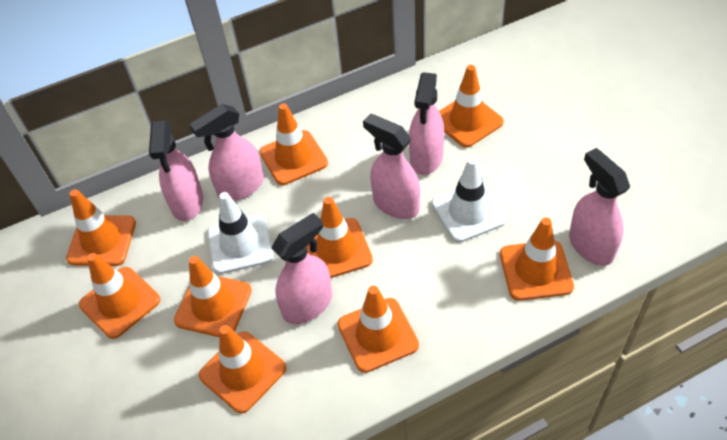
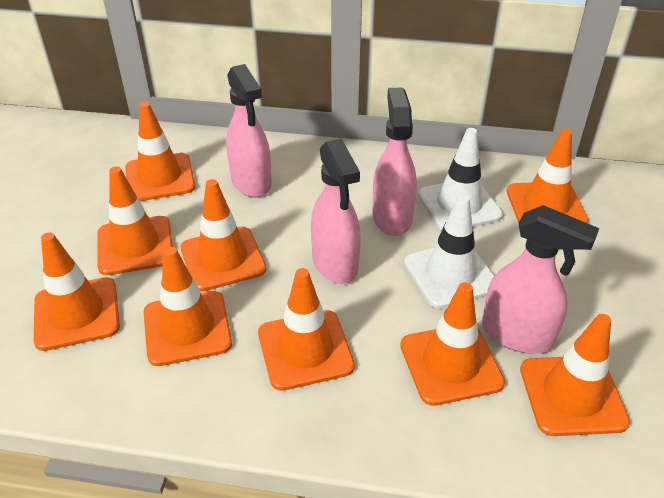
pink spray bottle: [149,120,203,221] [189,104,264,201] [271,213,332,324] [363,114,420,219] [409,72,444,175] [569,148,630,266] = 6 -> [226,64,272,197] [311,139,361,284] [373,88,417,236] [482,205,599,354] = 4

